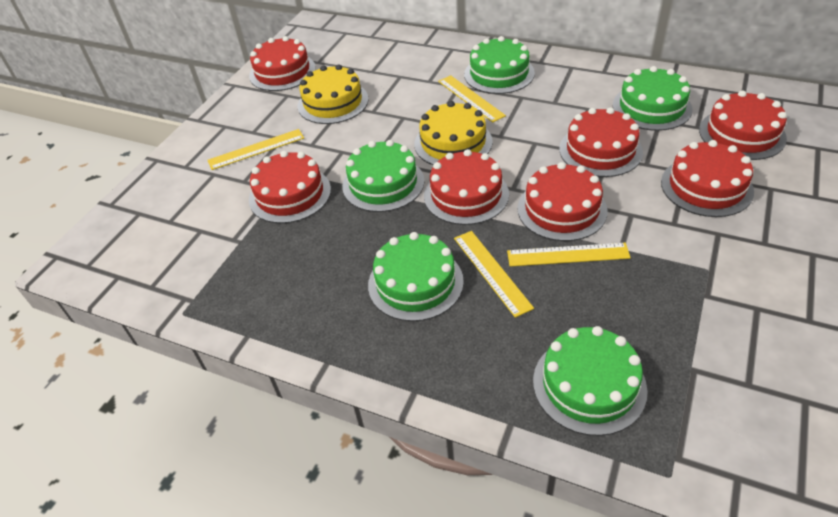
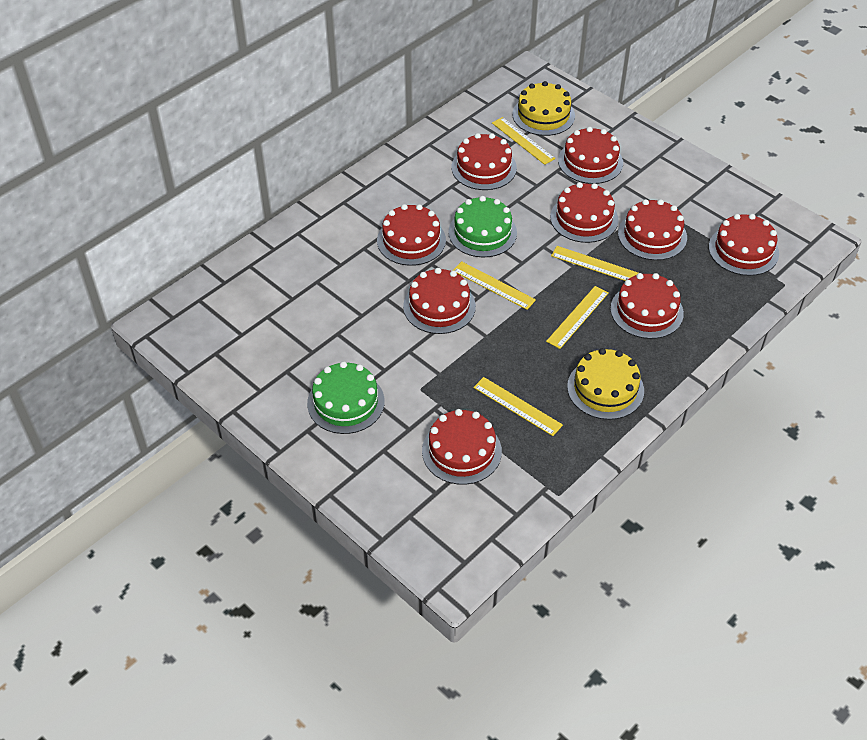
green cake: [342,140,424,212] [368,232,464,321] [464,36,535,94] [533,326,648,436] [613,66,693,131] = 5 -> [307,361,385,434] [448,196,517,257] = 2
red cake: [249,36,316,91] [249,151,331,223] [424,149,509,225] [517,162,608,241] [559,107,643,177] [661,140,754,217] [699,90,787,160] = 7 -> [377,204,446,266] [403,268,476,334] [422,409,502,485] [451,133,517,190] [550,182,618,243] [558,127,623,184] [610,273,684,339] [618,199,687,260] [709,214,779,276] = 9
yellow ruler: [207,129,304,170] [438,75,506,123] [454,231,534,318] [507,243,631,266] = 4 -> [453,261,536,310] [473,377,563,436] [492,117,555,165] [546,286,609,349] [551,246,638,281] = 5

